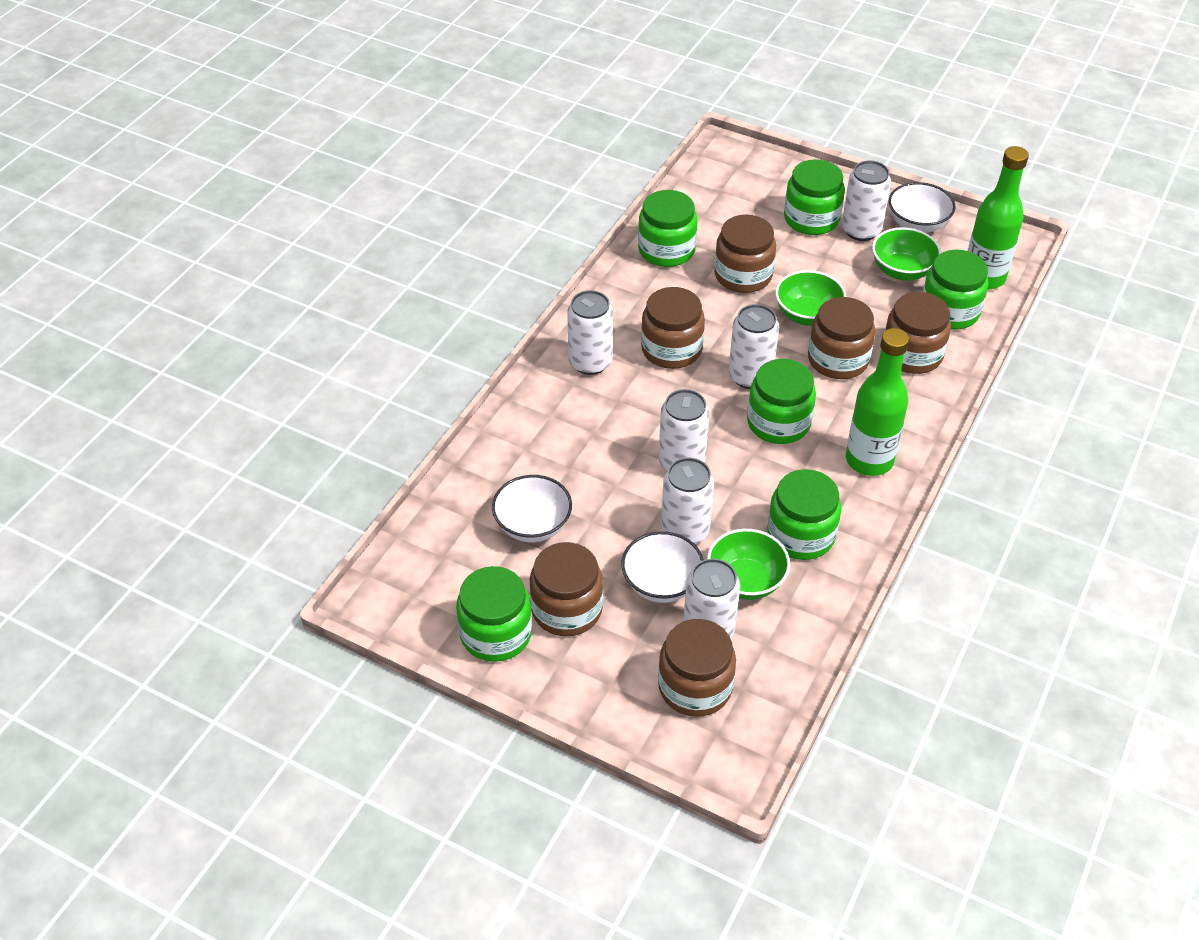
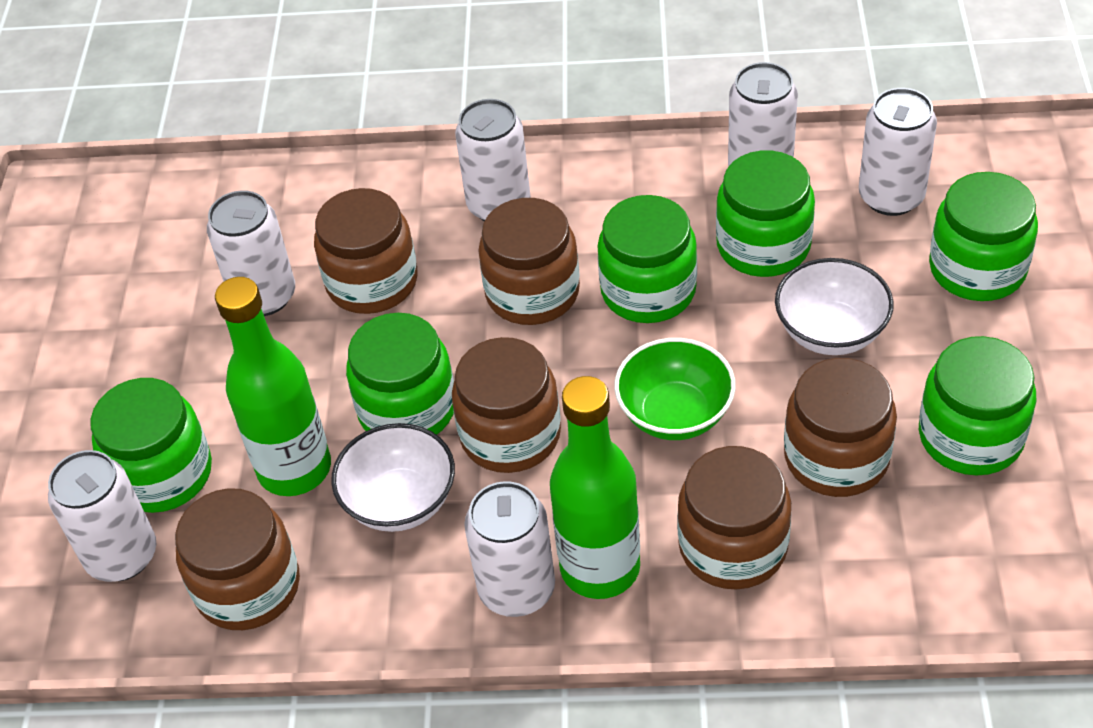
green bowl: [707,529,790,600] [775,270,846,326] [872,227,941,281] = 3 -> [614,338,736,440] = 1
white bowl: [492,475,572,542] [621,531,704,603] [888,182,956,233] = 3 -> [331,423,455,532] [775,258,894,355] = 2

